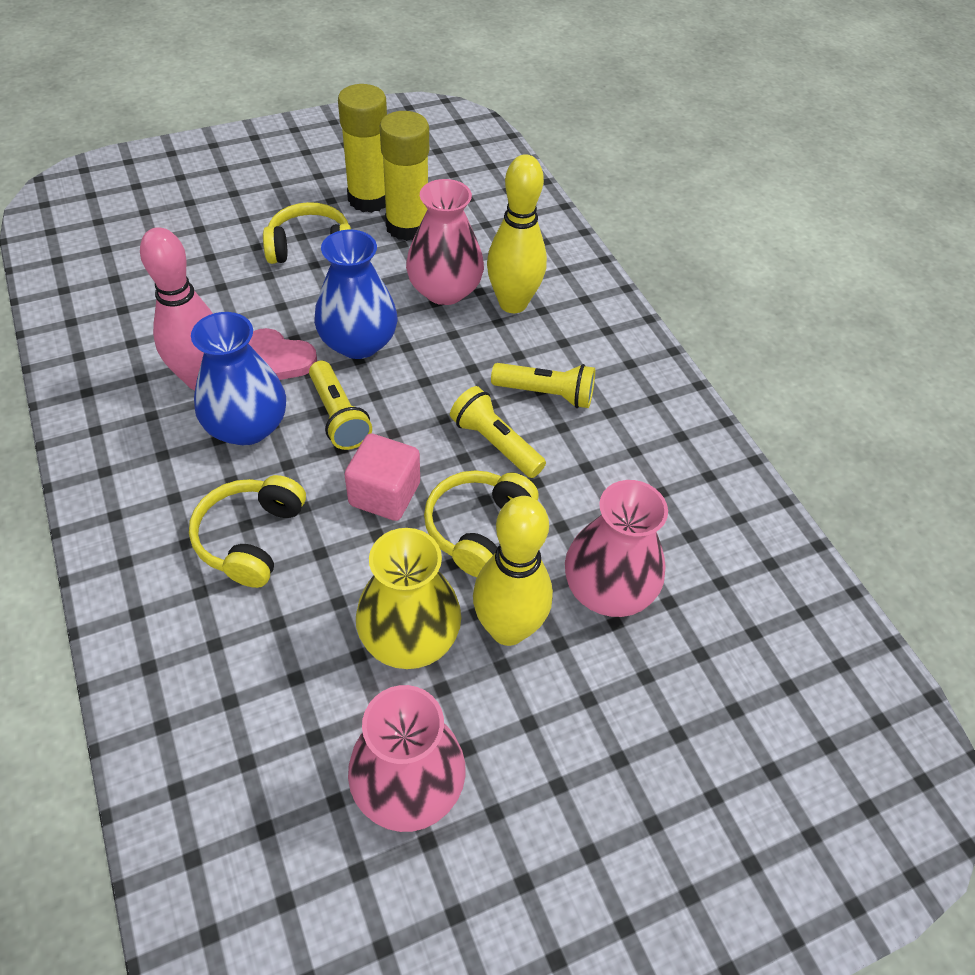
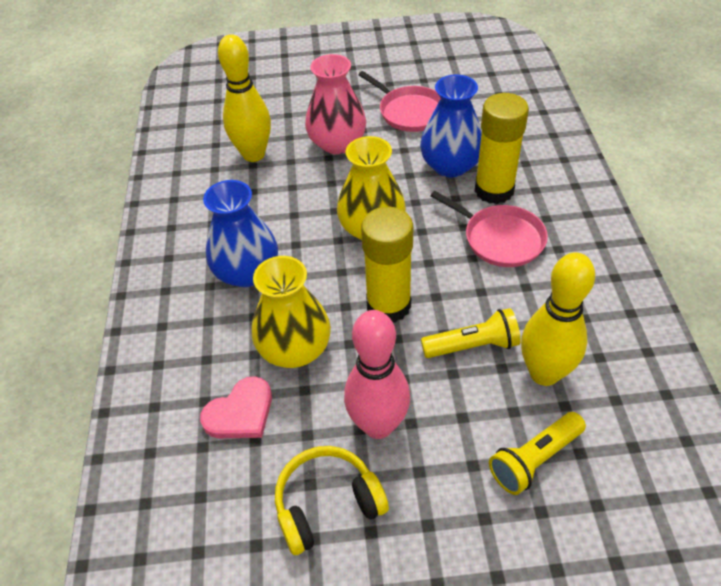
pink cube: [344,433,420,521] = 1 -> none = 0
pink pan: none = 0 -> [358,71,441,132] [430,191,548,267] = 2
pink vase: [348,685,466,832] [406,179,484,305] [565,480,668,617] = 3 -> [305,54,366,154] = 1
yellow flashlight: [309,361,372,450] [450,386,546,478] [491,363,595,408] = 3 -> [421,308,521,358] [489,412,586,495] = 2
yellow headphones: [189,475,306,588] [263,202,351,264] [424,470,539,577] = 3 -> [275,446,389,555] = 1
yellow vase: [356,528,461,669] = 1 -> [252,256,331,368] [337,136,406,240] = 2

